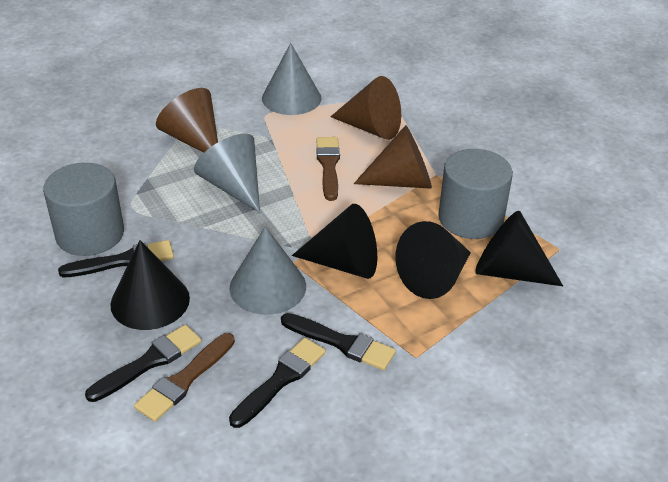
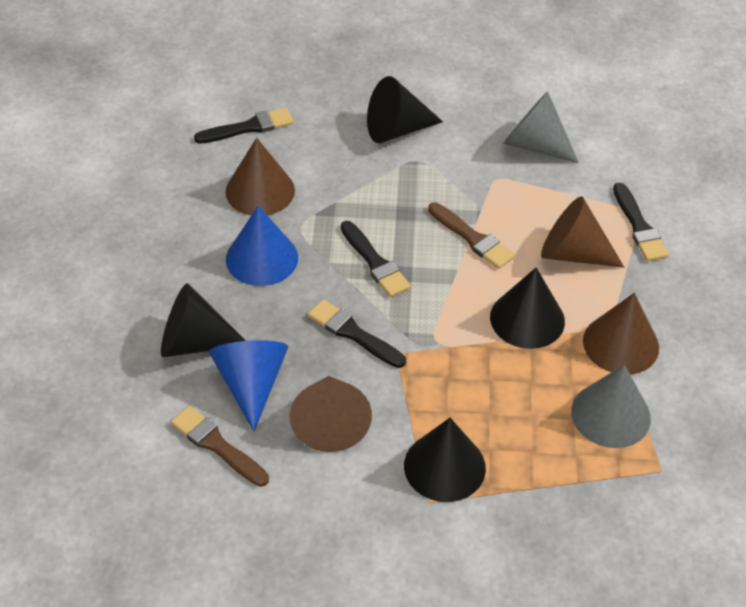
blue cone: none = 0 -> [209,340,288,431] [226,206,298,286] = 2
brown cone: [156,88,218,153] [330,76,401,140] [354,125,432,189] = 3 -> [225,138,295,215] [290,376,372,452] [541,197,624,268] [583,293,659,374] = 4
grey cone: [194,133,260,213] [230,226,306,315] [262,43,321,115] = 3 -> [503,91,579,164] [571,365,651,448] = 2
grey cylinder: [43,163,124,256] [438,149,513,239] = 2 -> none = 0

